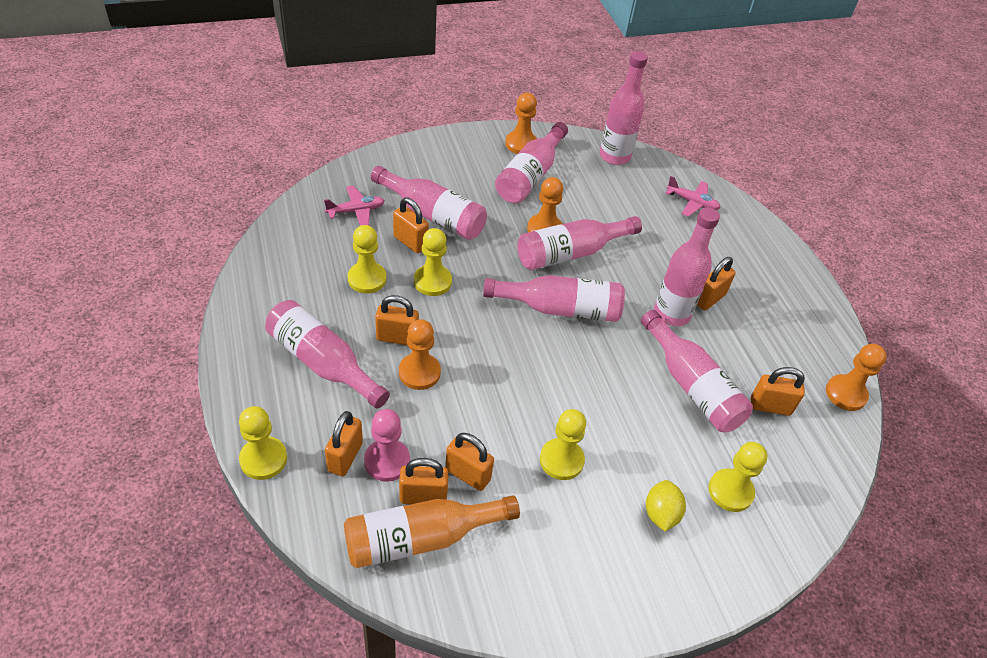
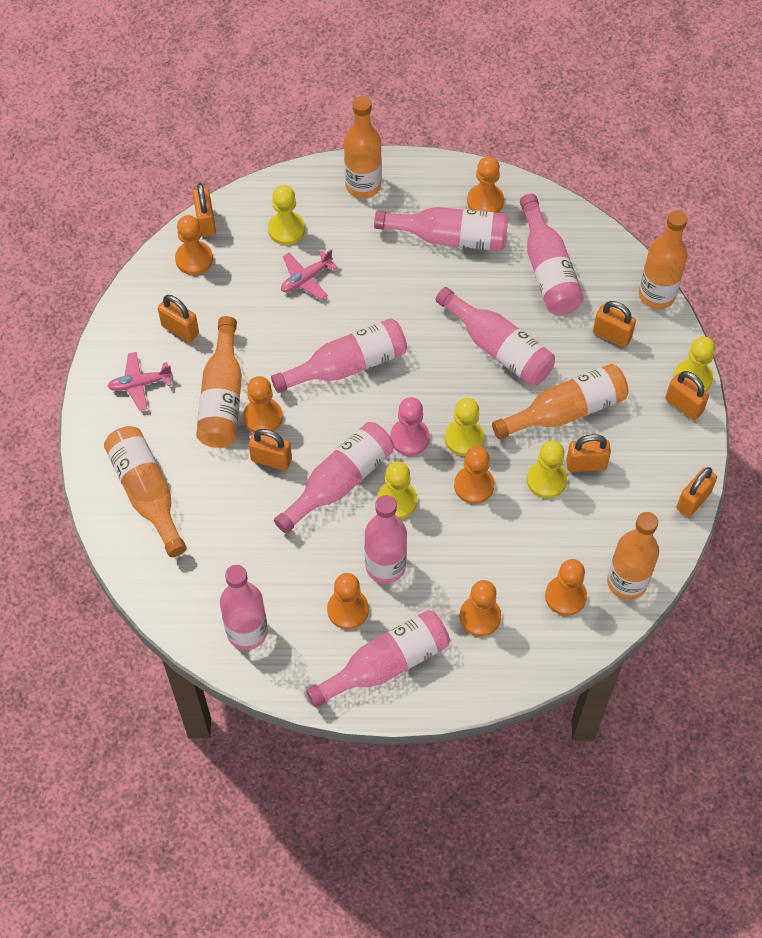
orange bottle: [344,495,520,568] = 1 -> [104,426,187,557] [196,316,242,448] [344,96,382,199] [492,364,628,440] [607,512,659,600] [639,210,688,309] = 6
orange pawn: [399,319,441,390] [505,93,537,154] [527,177,563,232] [826,344,887,411] = 4 -> [175,215,213,275] [243,376,283,432] [327,573,369,629] [454,446,494,504] [459,580,501,636] [467,156,504,213] [545,559,587,616] = 7
yellow lemon: [646,480,686,532] = 1 -> none = 0

